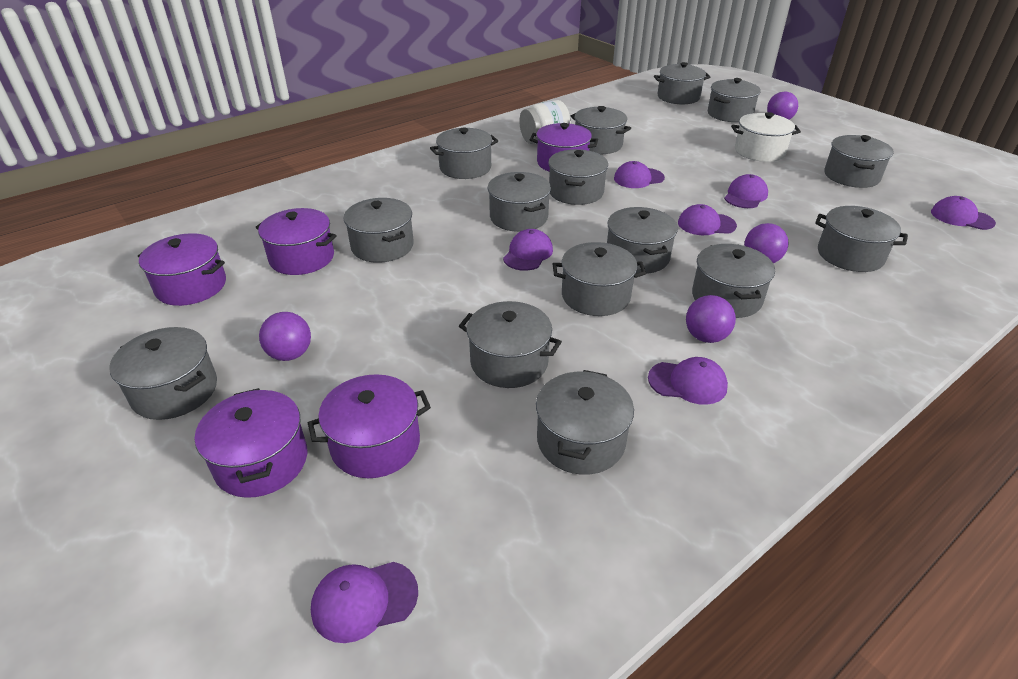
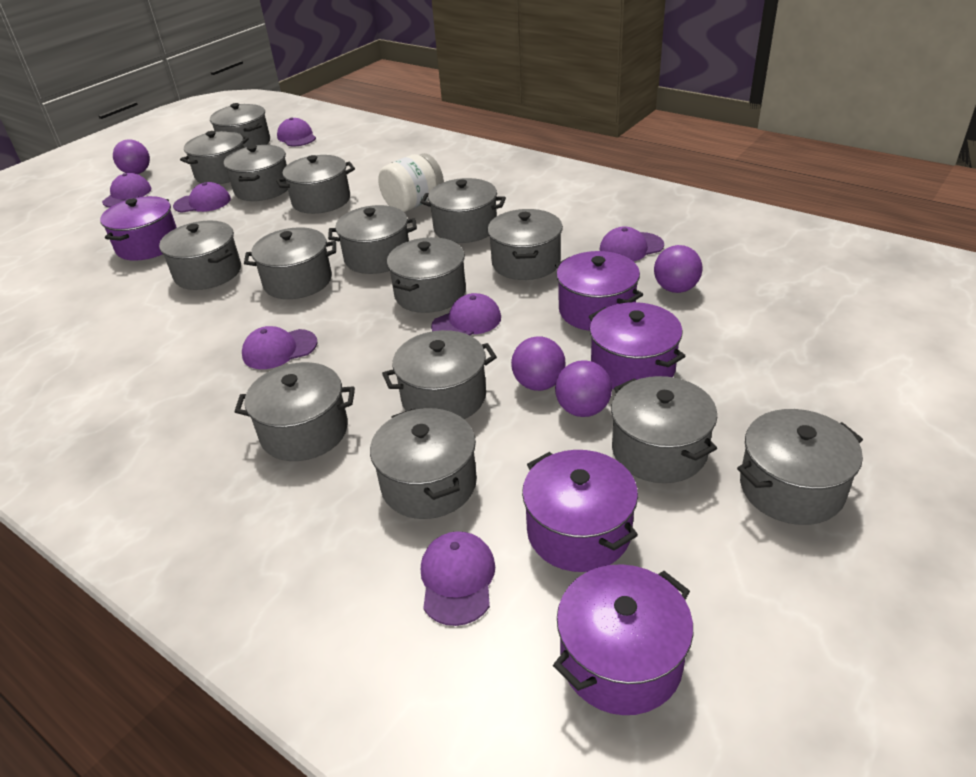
white pot: [731,112,801,162] = 1 -> none = 0

